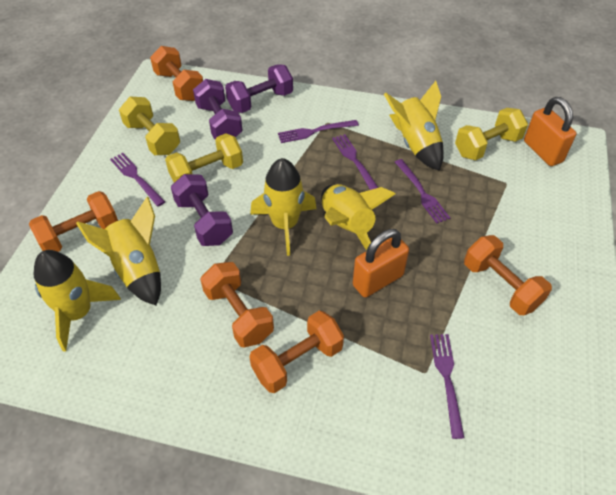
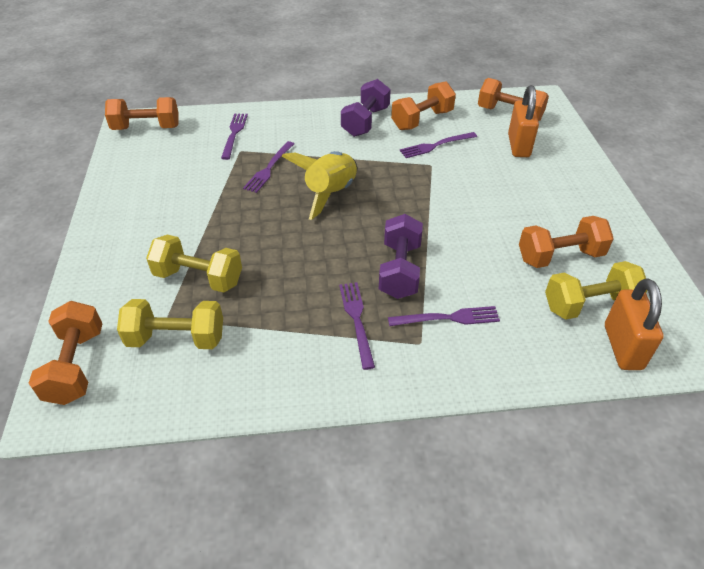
purple dumbbell: [171,174,233,246] [193,79,243,139] [225,64,293,113] = 3 -> [341,79,391,137] [379,214,423,299] = 2
yellow rocket: [34,250,121,352] [76,196,161,305] [250,158,317,256] [321,184,395,250] [384,81,444,171] = 5 -> [282,151,357,220] = 1

